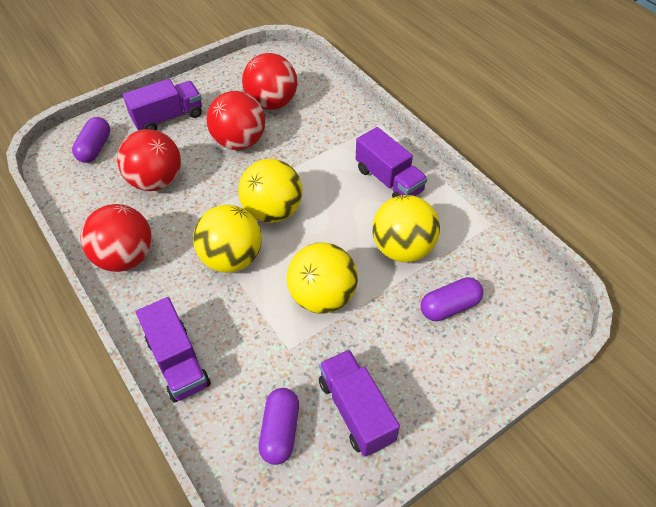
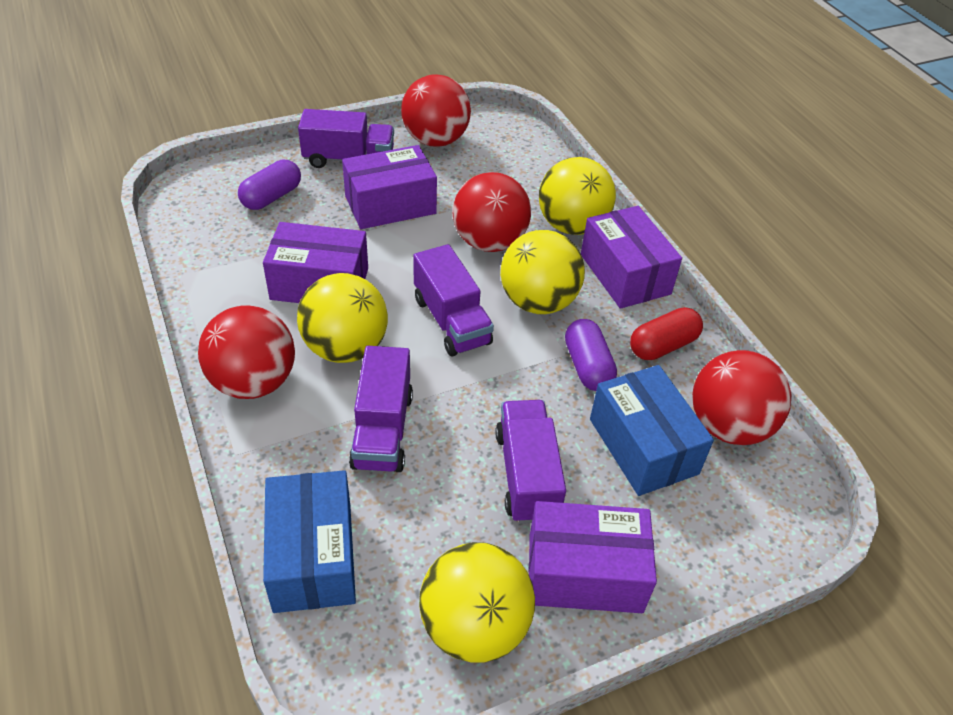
blue box: none = 0 -> [263,470,356,613] [590,365,714,496] = 2
purple box: none = 0 -> [263,222,368,303] [342,145,437,229] [529,501,657,613] [581,206,682,309] = 4
purple capsule: [72,117,110,163] [259,388,299,465] [421,277,484,321] = 3 -> [238,160,301,210] [565,319,617,391] = 2
red capsule: none = 0 -> [630,307,703,360] = 1

